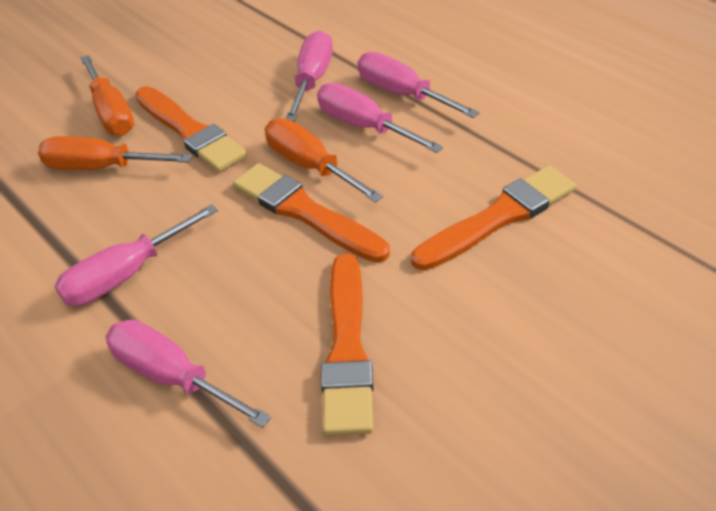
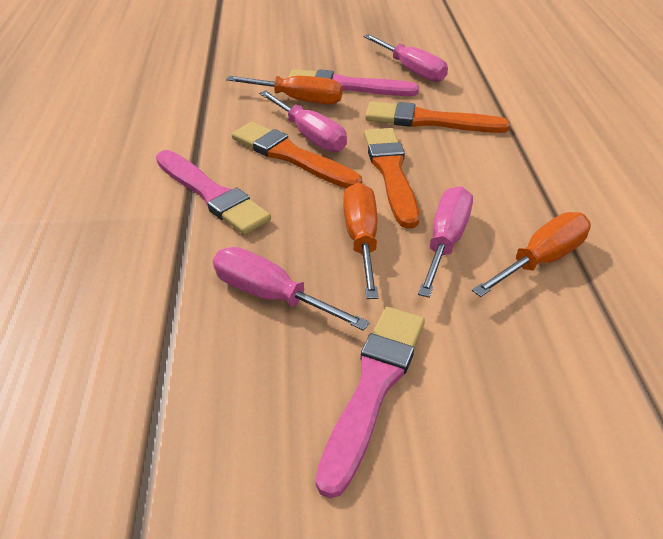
orange brush: [135,86,247,172] [233,163,390,263] [321,253,373,436] [411,165,576,270] = 4 -> [232,122,362,188] [364,128,420,229] [365,101,510,133] = 3
pink brush: none = 0 -> [156,150,271,235] [288,69,419,96] [315,307,425,498] = 3
pink screwdriver: [55,204,218,306] [106,320,271,428] [285,30,333,122] [317,83,443,153] [358,52,479,118] = 5 -> [213,247,370,331] [259,90,347,152] [364,34,448,82] [418,186,473,298] = 4

